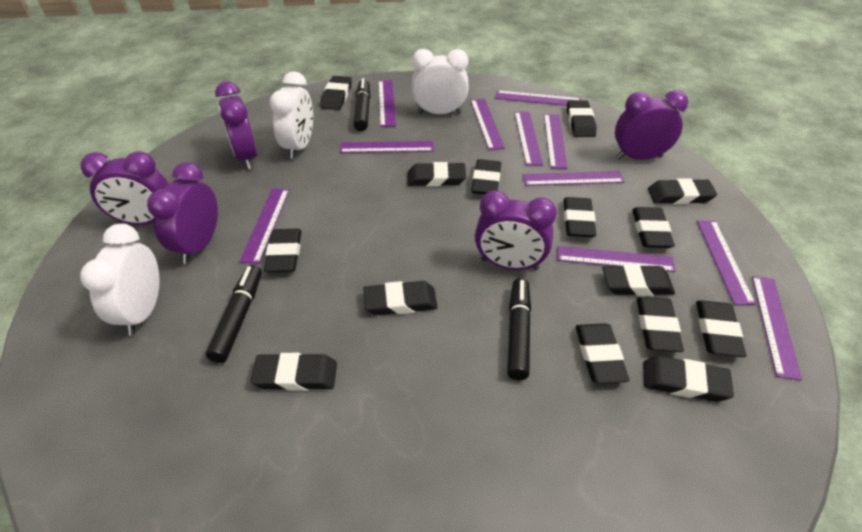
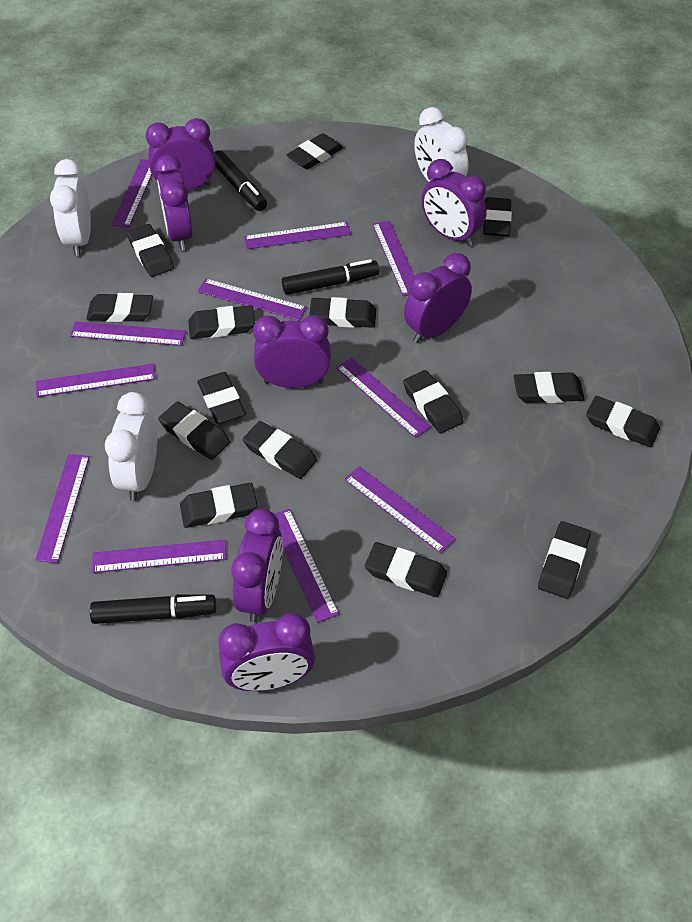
purple clock: [80,151,168,225] [147,162,218,264] [215,82,257,169] [475,190,557,270] [615,90,688,160] = 5 -> [146,118,215,191] [155,155,193,251] [218,613,315,691] [231,509,283,622] [253,315,331,388] [404,253,472,343] [421,159,487,246] = 7

